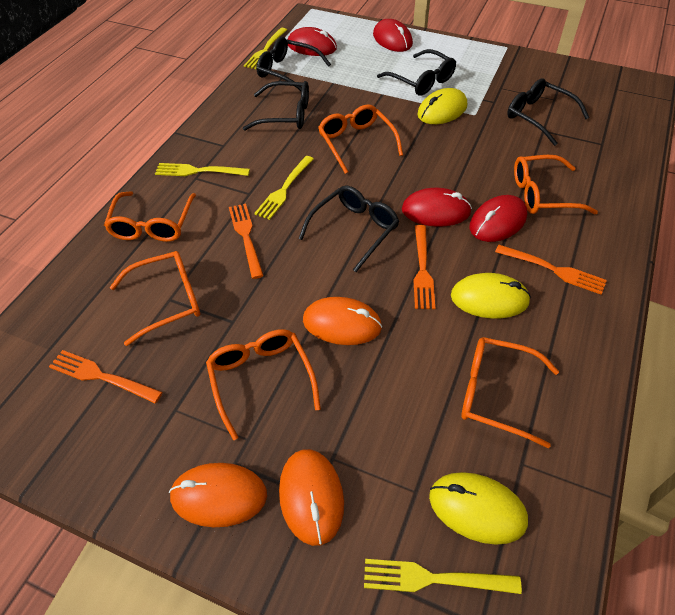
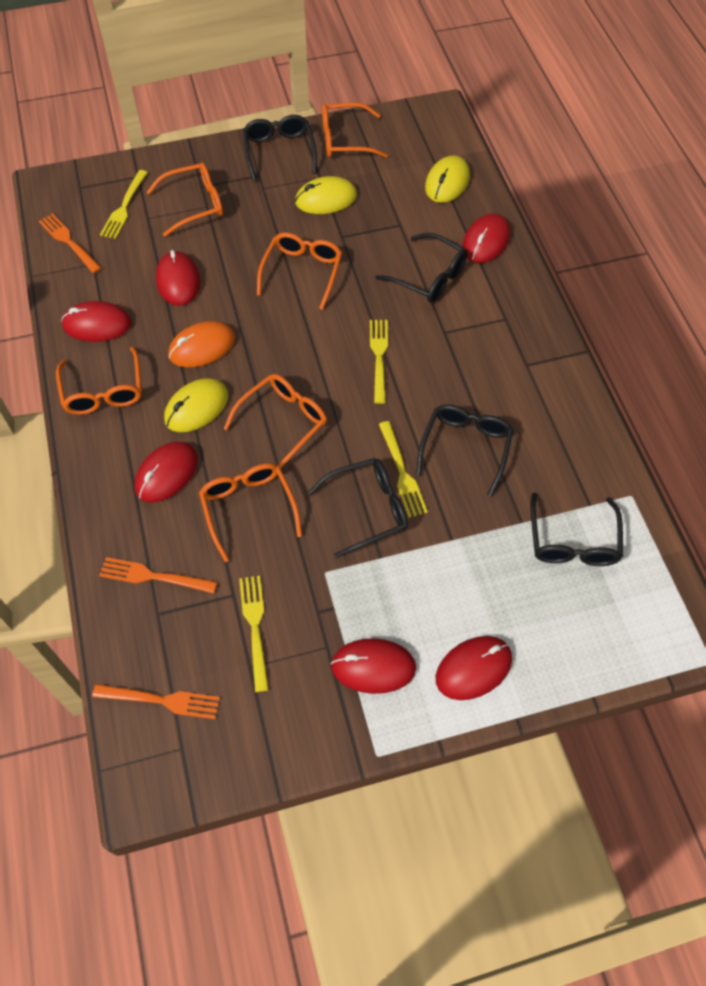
orange fork: [49,350,162,403] [229,204,264,279] [413,225,435,309] [495,245,607,295] = 4 -> [39,213,101,273] [92,684,220,719] [99,557,217,593] = 3
orange mouse: [169,463,267,527] [279,449,344,546] [303,297,382,345] = 3 -> [168,321,235,367] = 1
red mouse: [288,27,337,56] [373,19,413,52] [402,188,472,227] [470,195,527,242] = 4 -> [61,301,132,342] [134,442,198,503] [156,250,201,306] [331,638,416,694] [436,636,512,700] [463,213,510,263] = 6

